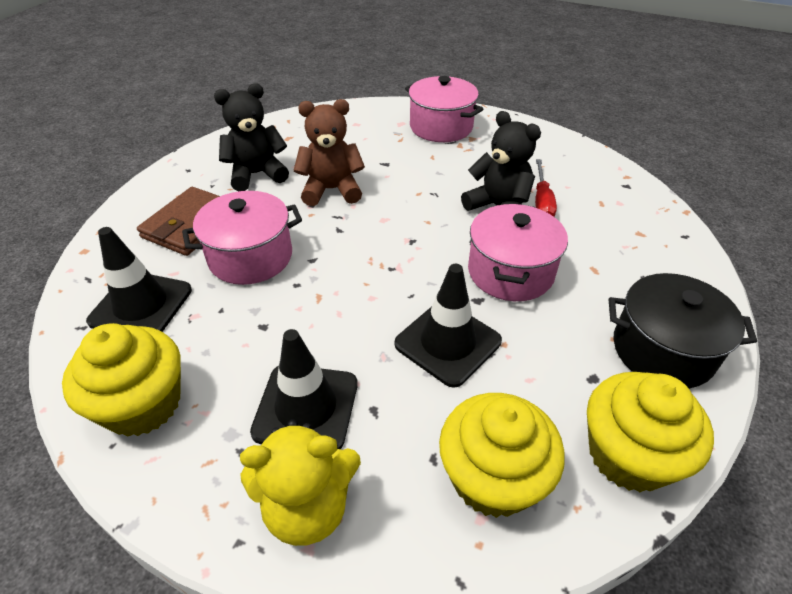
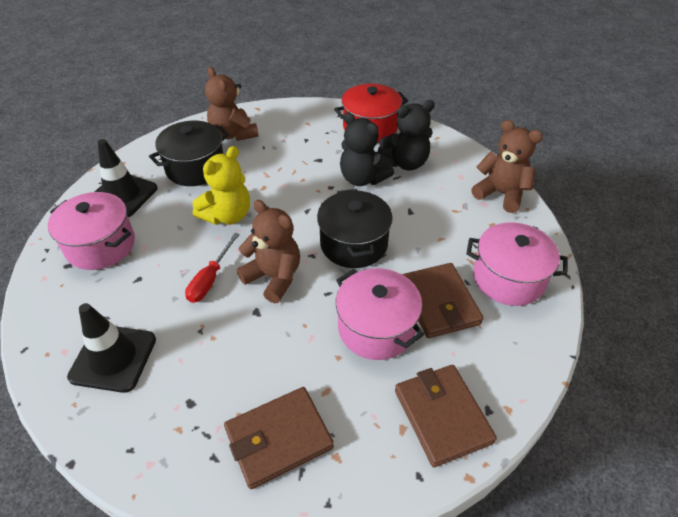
black pot: [609,273,757,389] = 1 -> [149,121,229,186] [317,189,393,268] = 2
black traffic cone: [86,227,192,332] [250,329,358,449] [394,264,502,388] = 3 -> [67,303,156,393] [95,139,158,217] = 2
brown teddy bear: [293,99,365,206] = 1 -> [205,67,259,141] [237,200,300,303] [471,120,543,213] = 3
brown wallet: [137,187,220,256] = 1 -> [224,387,334,489] [395,365,497,467] [402,263,483,338] = 3
red pot: none = 0 -> [334,83,408,143] = 1
yellow cupcake: [62,323,181,437] [439,393,565,518] [587,372,714,492] = 3 -> none = 0

